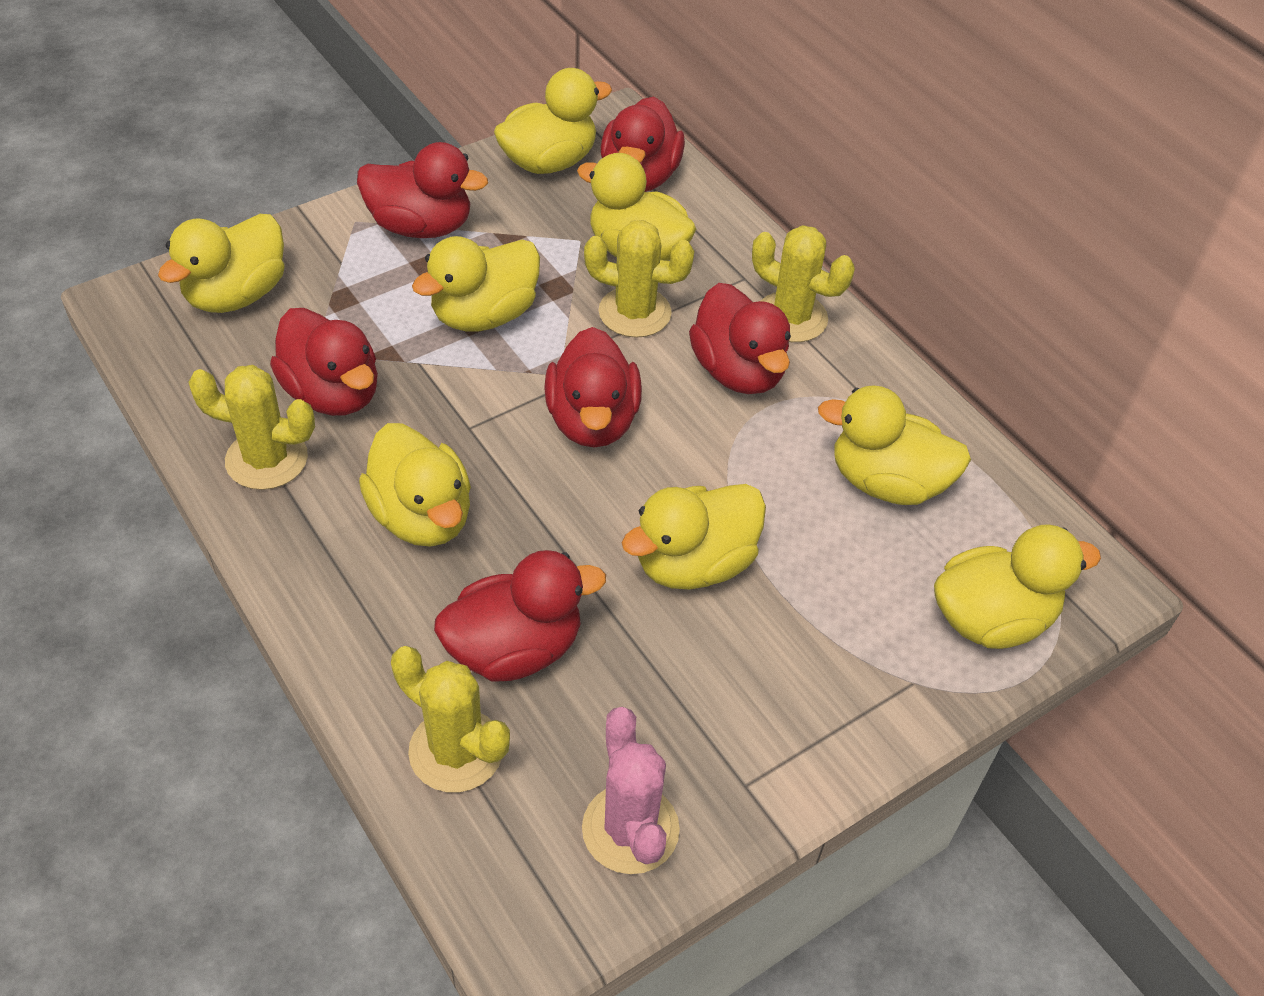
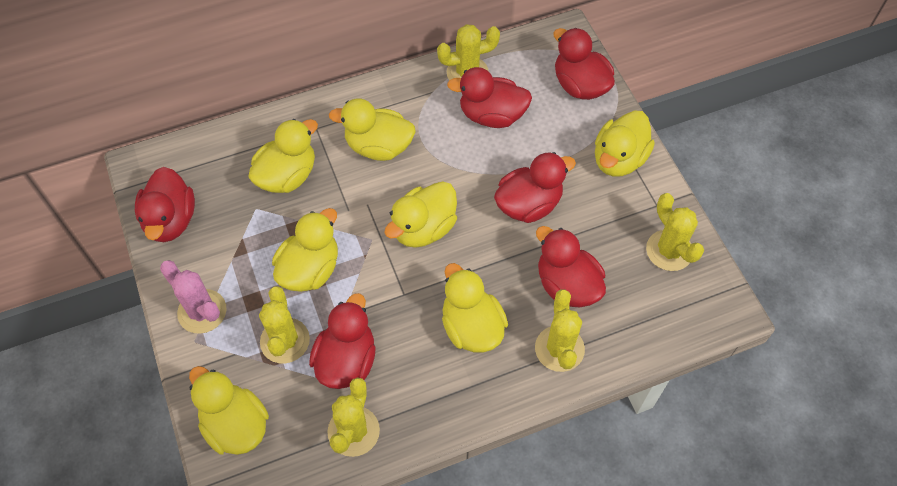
yellow cactus: [188,365,315,490] [391,646,510,793] [584,220,694,338] [752,225,855,342] = 4 -> [259,286,310,364] [327,377,380,457] [437,24,500,80] [535,289,585,372] [646,193,704,271] = 5
yellow duck: [158,214,285,313] [359,423,471,547] [412,236,540,331] [494,68,612,174] [577,153,696,261] [622,484,766,589] [818,385,971,505] [934,524,1101,649] = 8 -> [189,366,269,455] [248,119,318,193] [272,208,338,292] [329,98,416,161] [384,181,457,248] [442,263,508,353] [595,110,655,177] = 7

